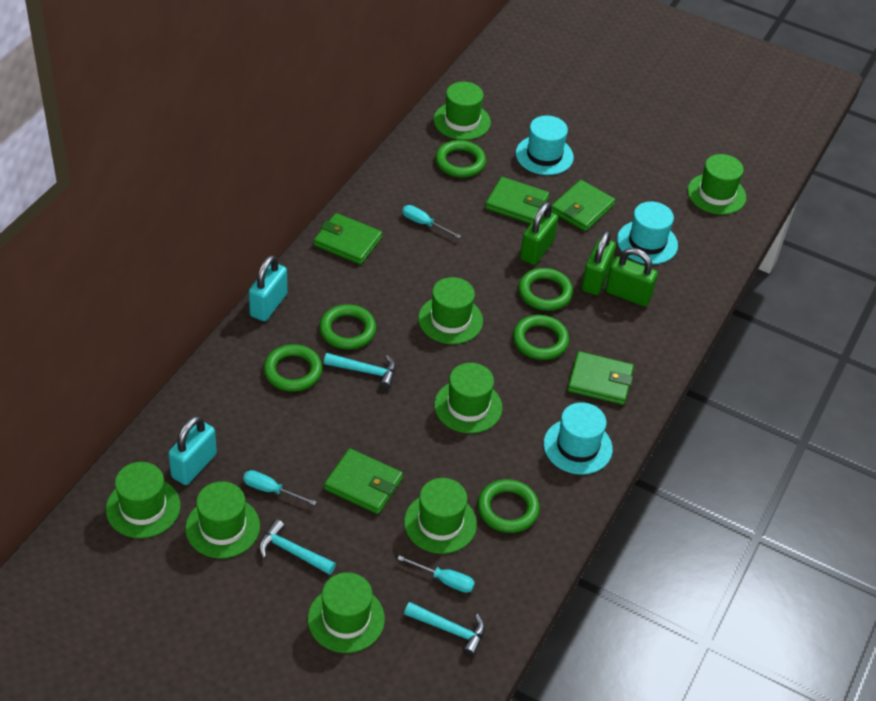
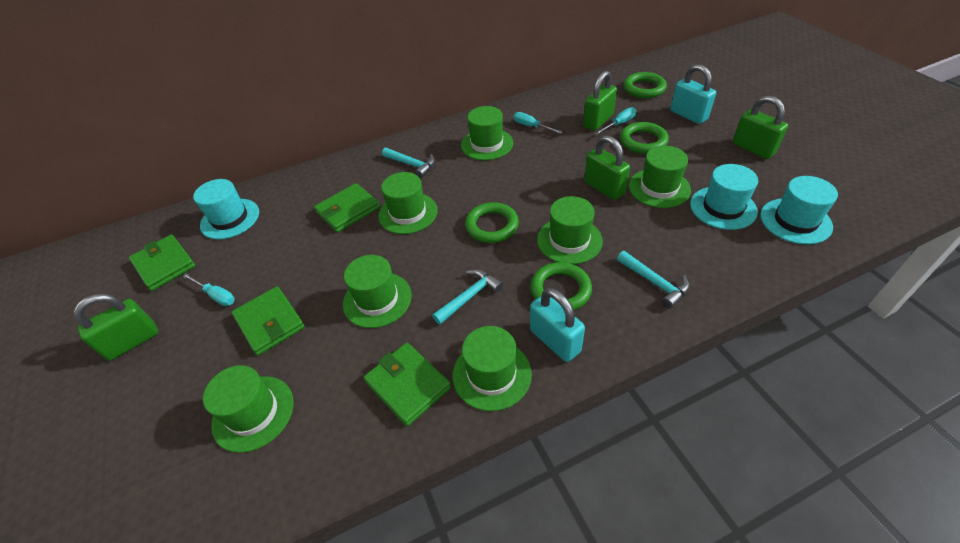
green hat: [106,462,181,538] [185,481,260,559] [308,572,385,653] [404,478,477,554] [418,277,483,344] [434,82,491,140] [434,363,502,433] [687,154,746,215] = 8 -> [203,365,294,453] [343,255,412,328] [378,172,438,234] [453,326,532,411] [461,106,513,160] [537,196,603,264] [629,146,691,208] = 7
green padlock: [520,202,558,265] [582,230,616,295] [606,248,658,307] = 3 -> [74,294,158,361] [583,71,617,130] [584,135,630,200] [733,96,788,159] = 4
green ring: [264,344,322,392] [319,304,376,349] [435,140,486,178] [478,479,540,533] [513,315,569,360] [518,268,573,311] = 6 -> [465,202,519,243] [530,262,592,310] [620,122,669,154] [624,72,667,98] = 4
green wallet: [314,213,382,265] [324,448,403,514] [485,177,549,224] [552,180,615,231] [568,351,634,405] = 5 -> [129,235,196,291] [232,286,305,356] [314,183,380,233] [363,343,451,426] = 4

